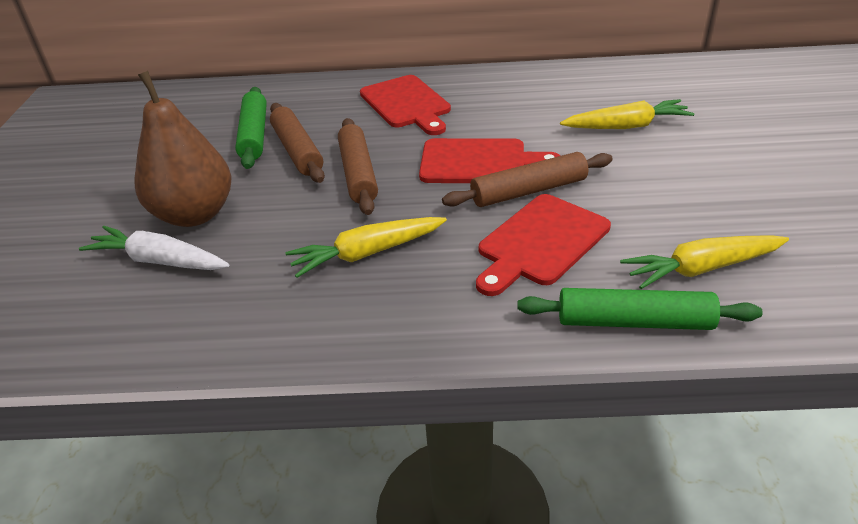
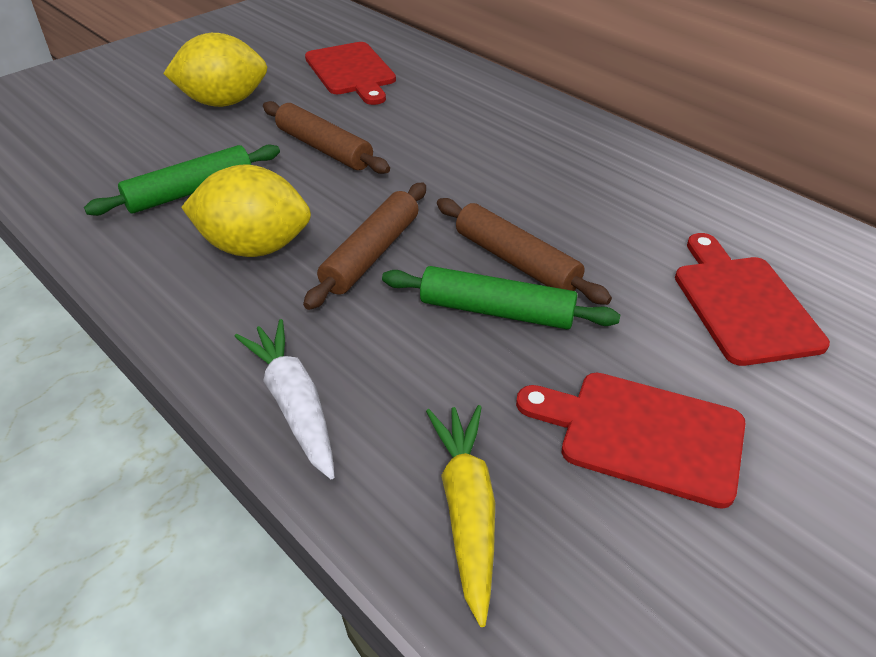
brown pear: [134,71,231,227] = 1 -> none = 0
yellow carrot: [285,217,447,278] [560,99,694,129] [620,235,789,289] = 3 -> [426,405,495,627] = 1
yellow lemon: none = 0 -> [163,33,267,107] [181,164,311,257] = 2

